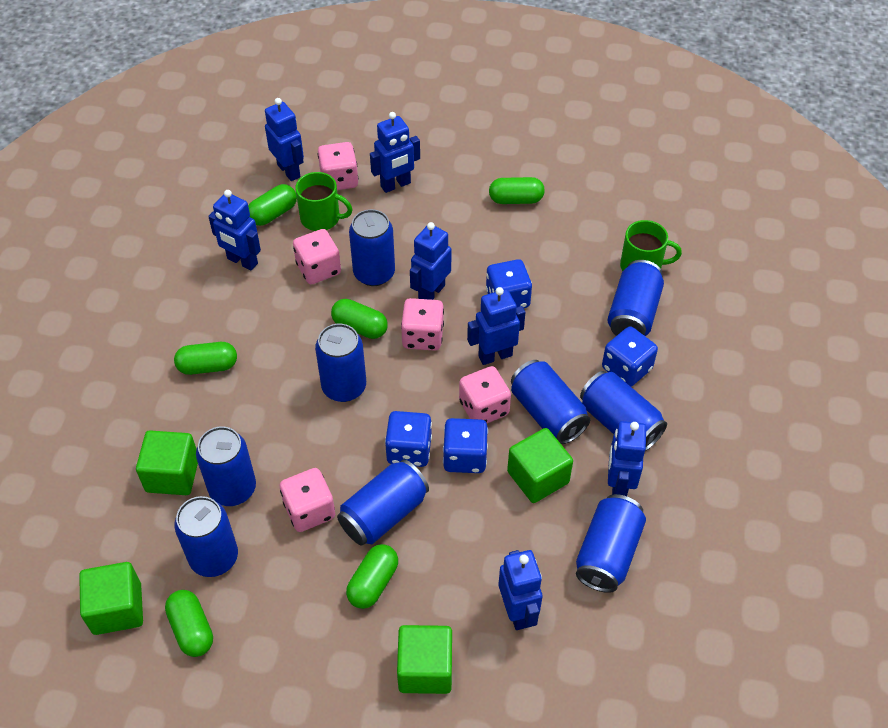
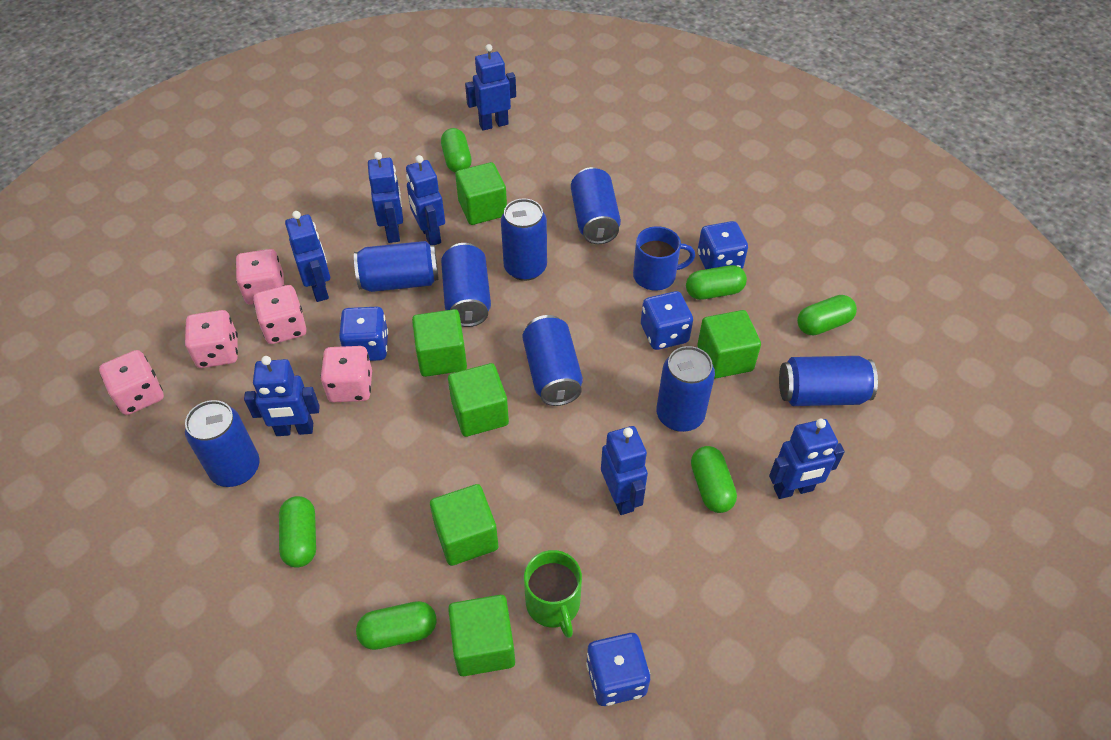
blue can: [174,496,238,577] [196,426,256,506] [315,324,366,402] [337,460,429,546] [349,209,395,286] [511,360,590,444] [576,494,646,593] [580,371,667,451] [608,260,664,336] = 9 -> [185,400,260,487] [354,241,439,292] [441,243,491,327] [501,199,547,281] [522,315,583,406] [571,167,621,244] [656,346,715,432] [779,356,878,406] = 8
blue mug: none = 0 -> [633,226,695,290] = 1
green cube: [79,562,143,635] [136,430,198,495] [397,625,452,694] [507,428,573,503] = 4 -> [412,309,467,377] [430,484,498,566] [448,363,509,437] [448,595,515,676] [455,162,507,225] [697,310,761,379] = 6
green mug: [295,172,353,231] [620,220,682,271] = 2 -> [524,550,582,638] = 1

